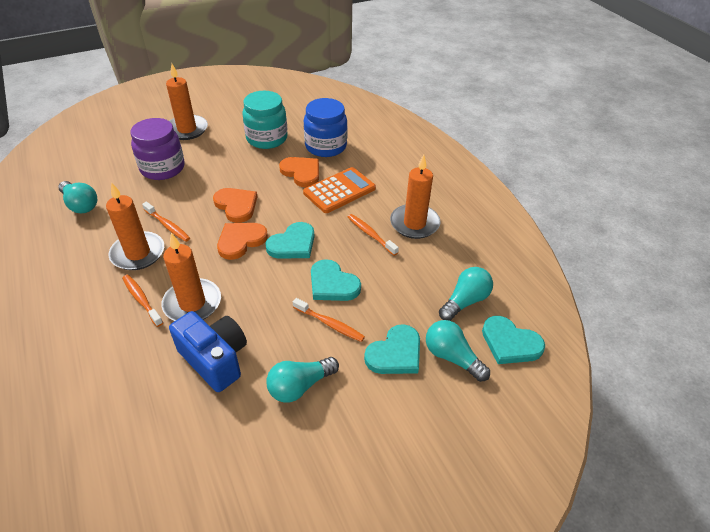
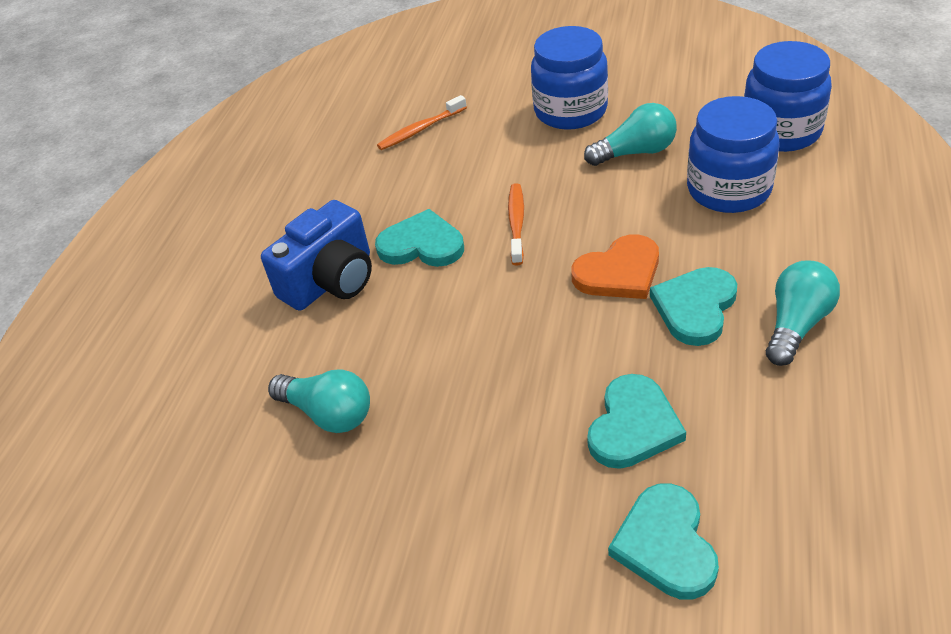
blue jar: [304,98,347,157] = 1 -> [531,26,608,130] [687,96,780,213] [744,41,832,152] = 3
orange calculator: [303,167,376,213] = 1 -> none = 0
orange candle: [106,182,164,270] [161,233,221,321] [166,63,208,140] [390,155,441,239] = 4 -> none = 0
orange heart: [213,188,257,223] [217,223,268,260] [279,157,319,188] = 3 -> [571,234,659,299] = 1
orange toothbrush: [122,275,163,327] [142,202,190,242] [293,298,365,342] [348,214,399,256] = 4 -> [377,95,467,150] [508,183,524,266] = 2
purple jar: [130,118,185,180] = 1 -> none = 0
turquoise jar: [242,91,288,149] = 1 -> none = 0
turquoise light bulb: [58,181,97,213] [266,357,339,403] [426,320,490,382] [439,267,493,321] = 4 -> [268,369,370,433] [584,103,677,166] [766,261,840,366] = 3

